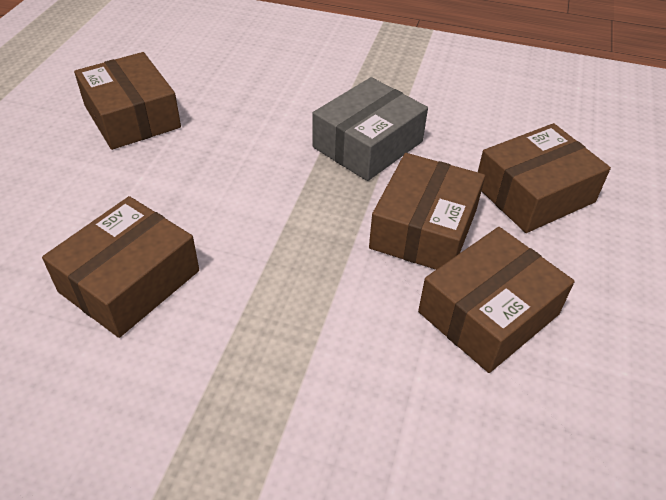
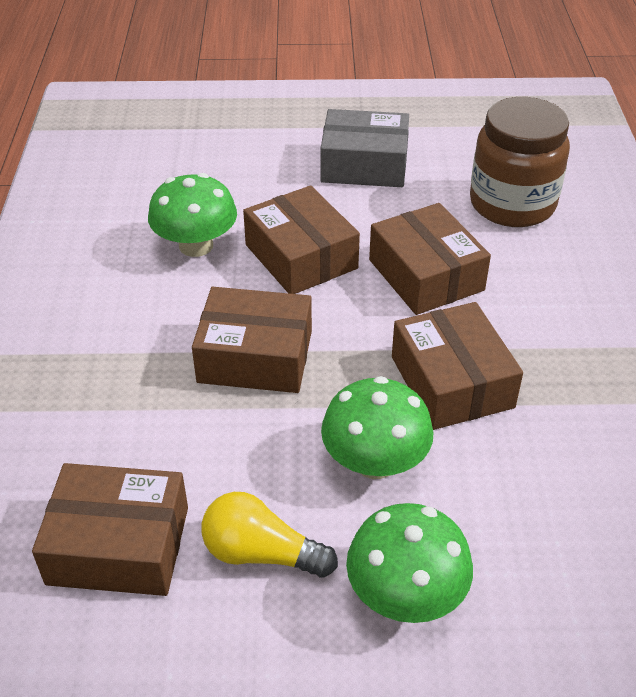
brown jar: none = 0 -> [470,97,570,227] = 1
green mushroom: none = 0 -> [148,173,237,257] [321,376,433,479] [346,503,473,623] = 3
yellow light bulb: none = 0 -> [201,492,338,578] = 1

